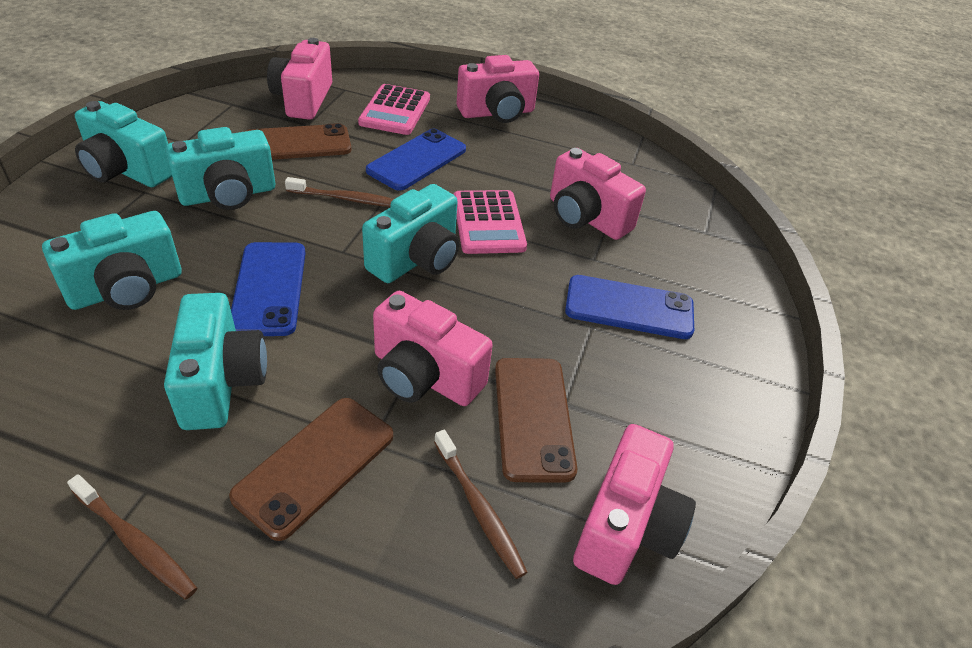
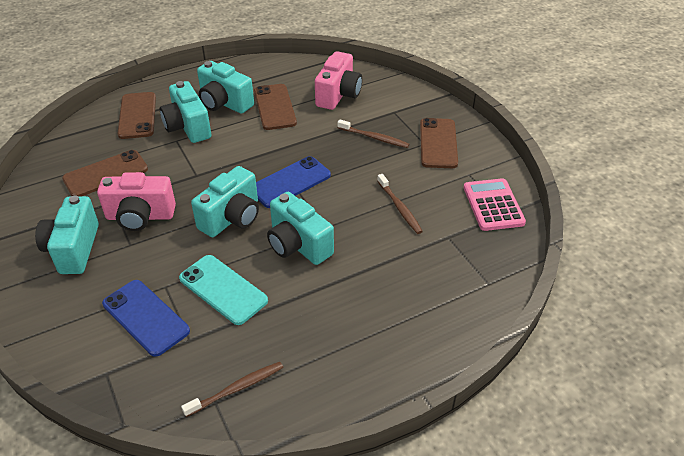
blue phone: [231,242,306,336] [366,129,466,191] [565,275,694,339] = 3 -> [102,280,190,357] [256,156,331,208] = 2
brown phone: [229,398,393,541] [244,123,351,160] [495,358,577,483] = 3 -> [62,150,148,196] [117,92,156,139] [254,84,297,130] [420,118,458,168] = 4
pink calculator: [358,84,430,135] [454,190,527,254] = 2 -> [463,178,526,231] = 1
pink camera: [267,38,332,120] [373,291,493,406] [457,55,539,123] [550,148,646,240] [573,424,696,585] = 5 -> [97,172,176,231] [315,51,362,110] = 2
turquoise phone: none = 0 -> [179,255,268,325] = 1

